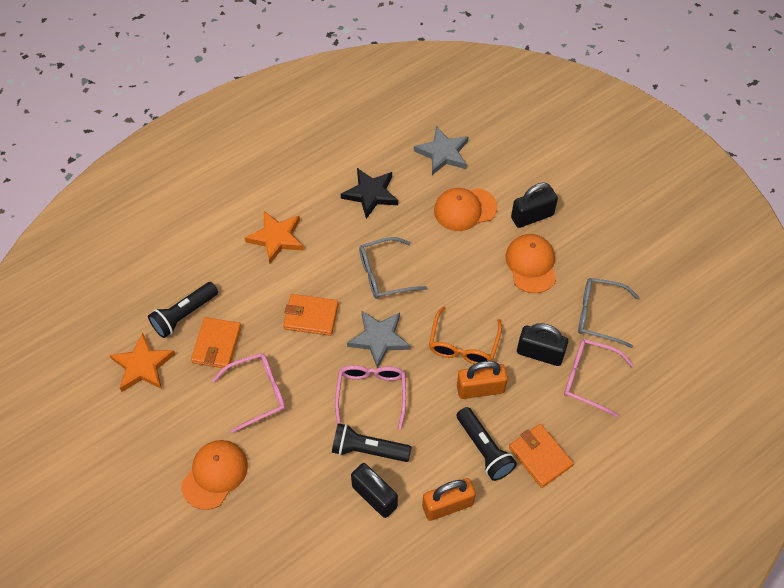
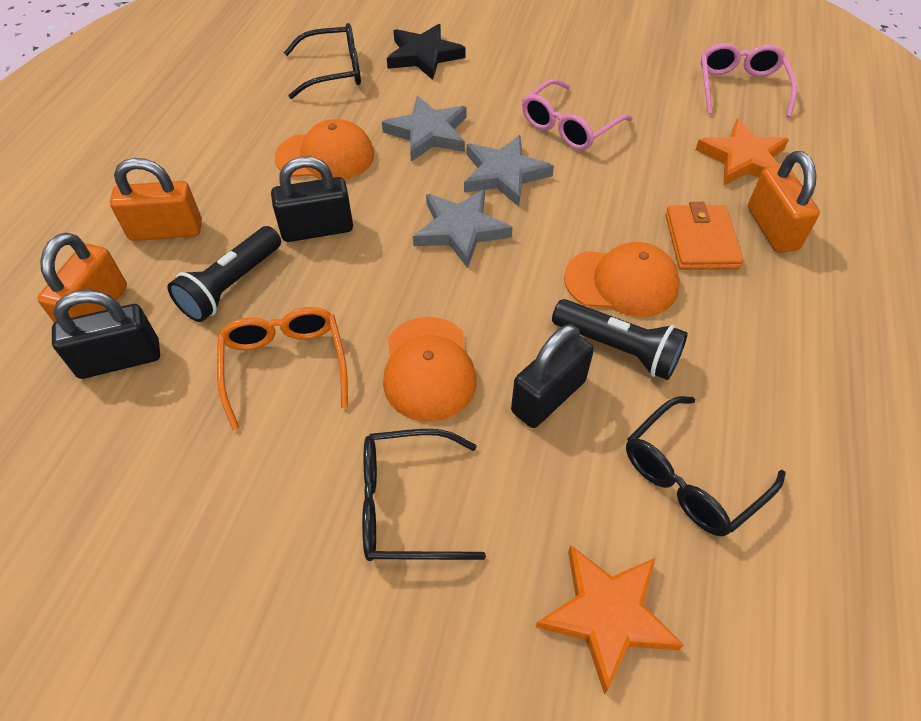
black flashlight: [148,282,218,338] [332,423,411,462] [457,407,517,481] = 3 -> [168,226,281,322] [552,299,688,380] = 2
black glasses: none = 0 -> [284,23,361,99] [362,429,486,561] [626,396,786,536] = 3
grey glasses: [359,237,427,299] [578,278,639,348] = 2 -> none = 0
grey star: [347,311,411,368] [414,126,469,175] = 2 -> [382,96,467,162] [413,189,513,268] [464,135,554,207] = 3
orange padlock: [422,478,476,521] [457,361,508,399] = 2 -> [37,233,127,323] [110,158,202,241] [748,151,820,253] = 3
orange wallet: [191,317,241,369] [283,294,338,336] [509,424,574,488] = 3 -> [665,202,743,270] = 1
pink glasses: [212,353,285,433] [335,365,406,430] [564,339,634,417] = 3 -> [522,79,632,151] [701,43,797,117] = 2

